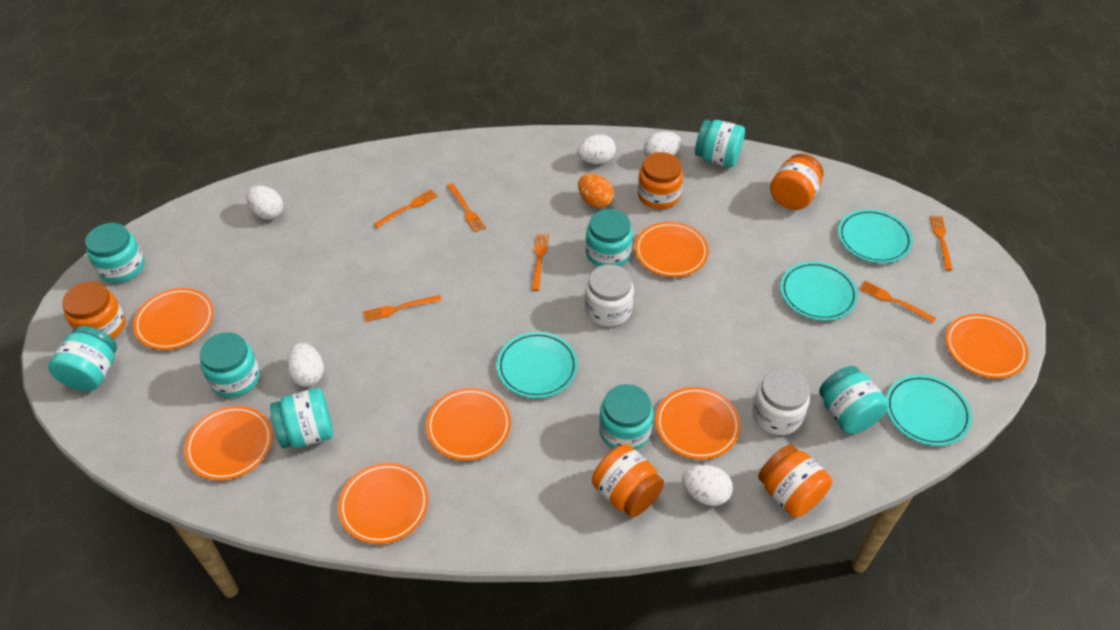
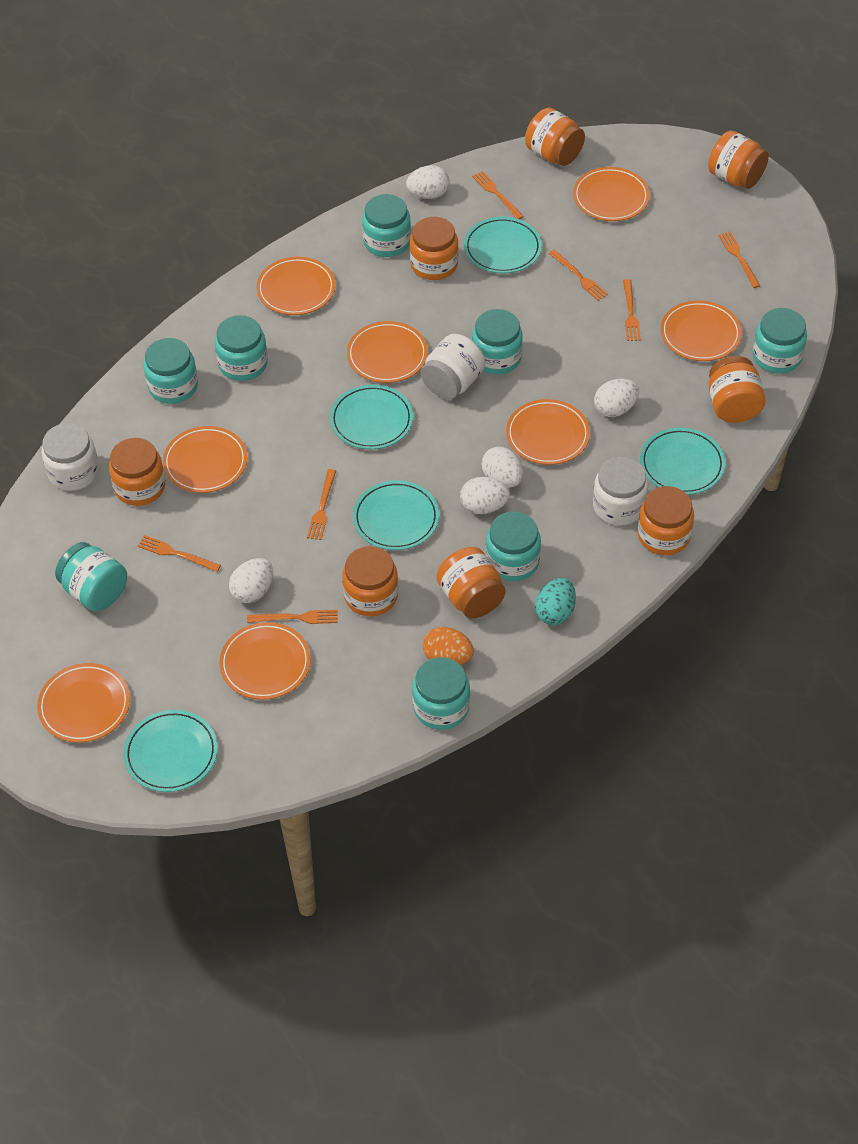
orange fork: [363,295,442,322] [374,189,438,228] [447,183,486,232] [532,234,549,291] [860,281,936,323] [930,216,953,271] = 6 -> [138,535,221,572] [247,610,338,624] [307,469,336,540] [472,171,524,220] [549,250,608,301] [623,279,641,341] [718,232,761,288] = 7
orange jar: [62,281,125,339] [592,444,664,517] [638,152,683,209] [758,445,832,517] [770,154,823,210] = 5 -> [109,438,166,506] [342,546,398,616] [409,217,458,280] [436,547,506,618] [525,108,585,166] [637,486,694,555] [708,130,769,189] [708,356,765,423] = 8
orange plate: [133,288,214,350] [184,406,273,481] [338,463,429,544] [426,388,511,461] [635,222,709,277] [655,387,741,460] [945,314,1029,378] = 7 -> [37,663,130,743] [163,426,247,493] [219,622,311,700] [257,257,336,315] [347,321,428,383] [506,399,590,465] [573,167,650,221] [661,300,742,361] = 8
turquoise egg: none = 0 -> [535,578,576,625] = 1
turquoise plate: [497,332,578,398] [780,261,858,321] [838,209,913,263] [886,375,972,446] = 4 -> [123,710,218,792] [330,385,413,449] [353,480,439,550] [464,217,542,273] [640,428,725,495] = 5
white jar: [585,264,634,327] [752,368,810,435] = 2 -> [42,423,99,491] [421,334,485,399] [593,457,648,525] = 3

